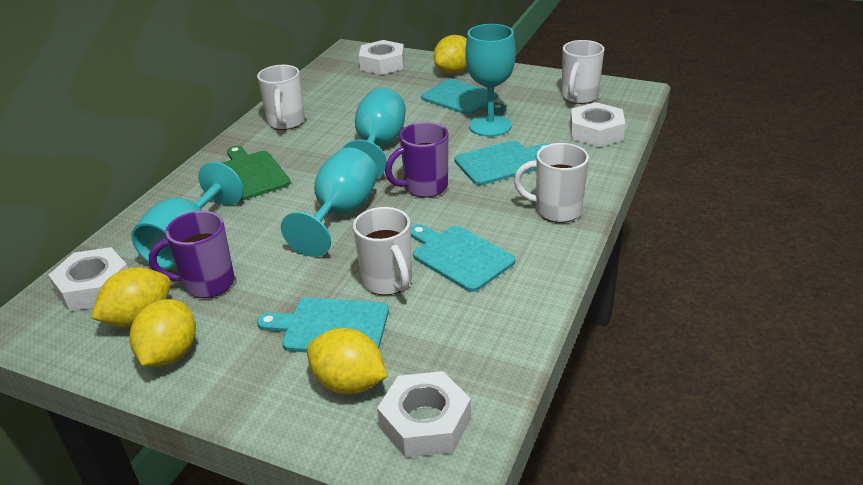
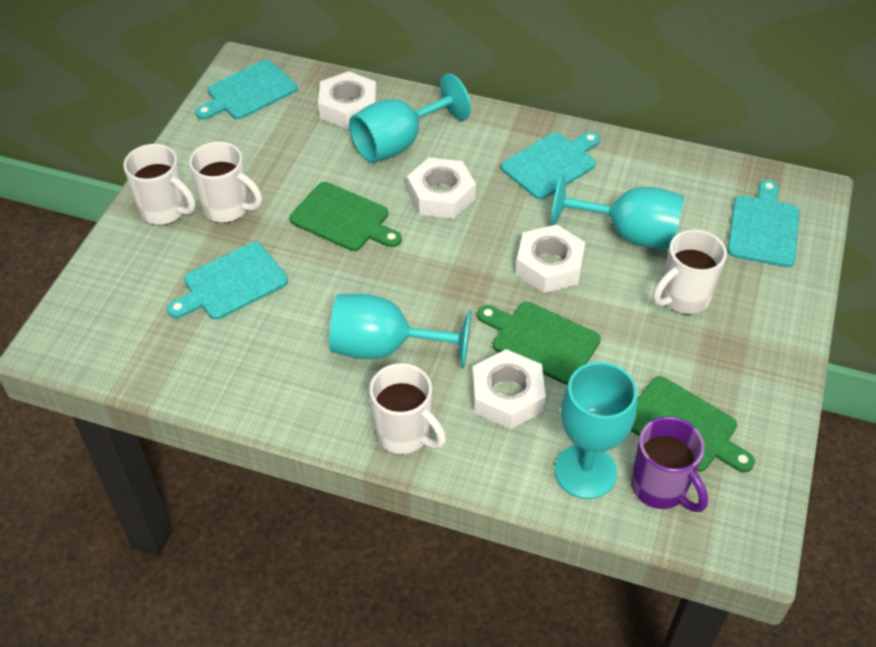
green cutting board: [222,146,291,201] = 1 -> [289,182,402,251] [477,302,601,385] [631,376,755,473] = 3
purple mug: [149,211,235,298] [385,122,448,198] = 2 -> [631,416,708,512] = 1
yellow lemon: [91,267,171,328] [130,299,196,367] [307,328,388,394] [433,35,467,74] = 4 -> none = 0

